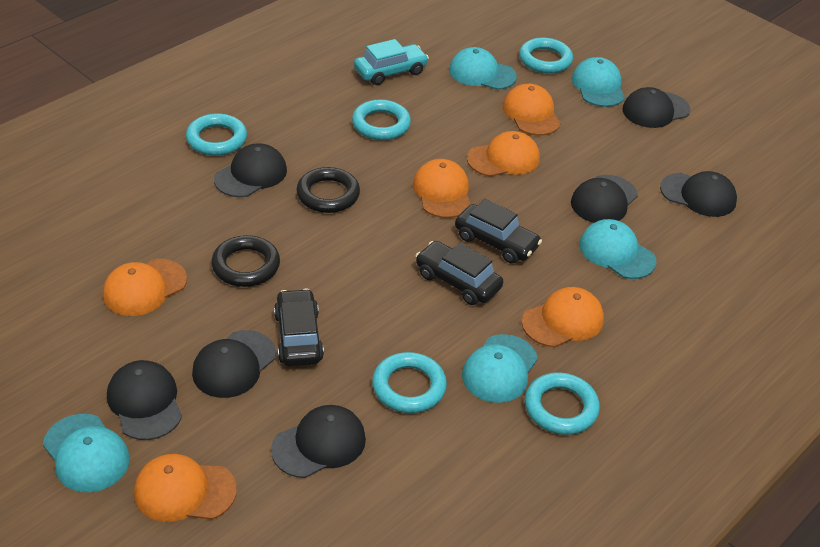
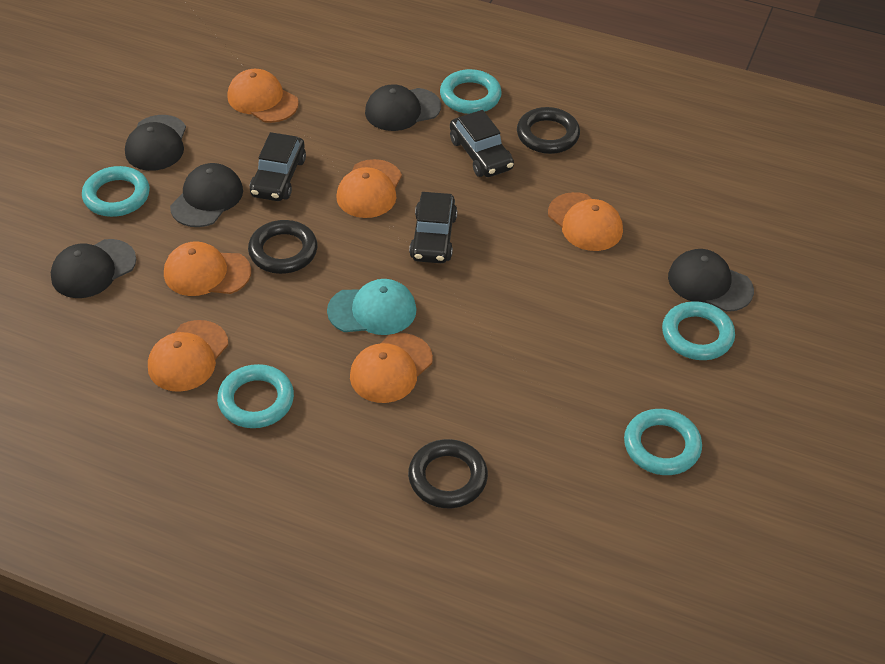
black cap: [107,360,182,440] [192,330,276,398] [214,143,287,197] [271,405,366,478] [571,175,638,223] [622,87,690,128] [660,171,737,217] = 7 -> [51,239,136,298] [125,115,186,171] [170,163,243,227] [365,84,441,131] [668,249,754,312] = 5
black ring: [211,235,280,287] [296,167,360,213] = 2 -> [248,220,317,274] [408,439,488,508] [517,107,580,154] = 3
turquoise cap: [43,414,130,492] [449,47,517,90] [462,334,538,403] [571,57,625,107] [579,219,656,279] = 5 -> [327,279,416,335] = 1
turquoise car: [354,39,429,85] = 1 -> none = 0

